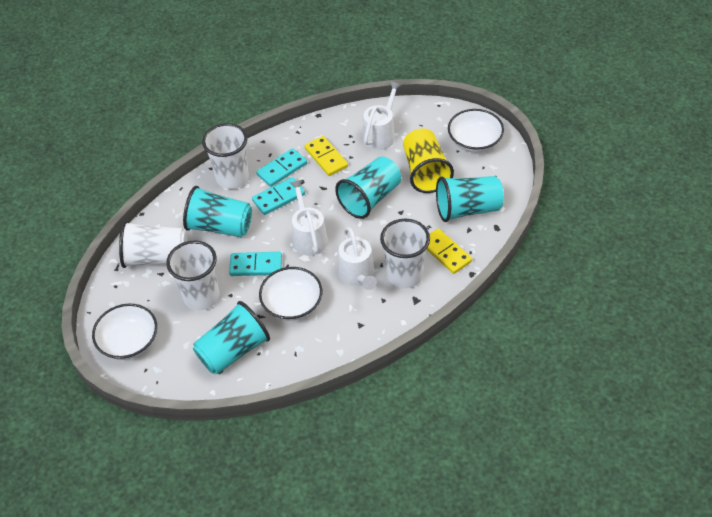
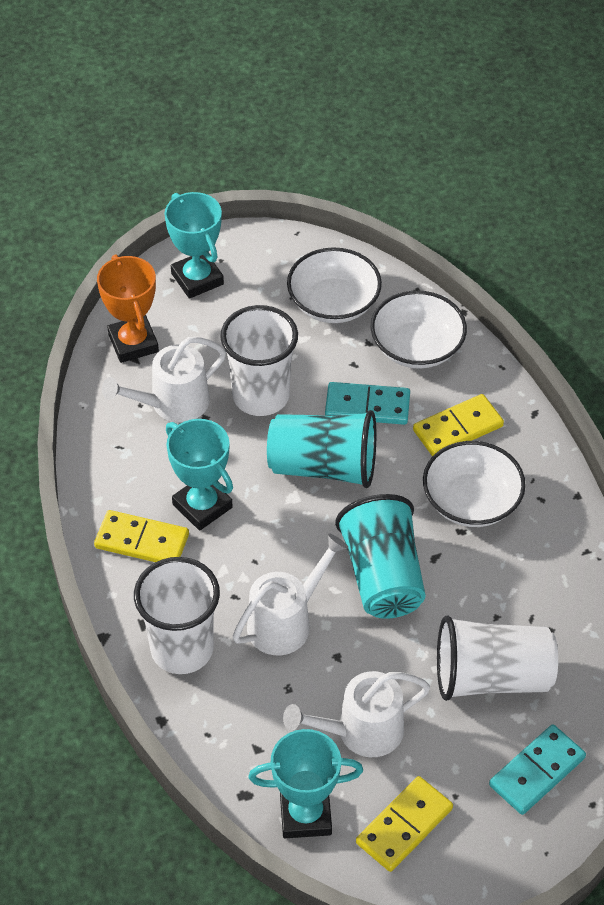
orange trophy: none = 0 -> [97,254,159,363] = 1
turquoise cup: [183,186,252,237] [193,301,270,374] [335,156,401,219] [436,176,504,222] = 4 -> [267,410,376,488] [335,494,426,619] = 2
turquoise domino: [229,252,282,276] [252,177,305,215] [256,148,307,187] = 3 -> [325,382,410,425] [489,724,586,815] = 2
turquoise trophy: none = 0 -> [165,192,224,299] [166,419,233,531] [248,729,363,838] = 3
white cup: [119,221,187,268] [166,240,219,310] [202,123,249,189] [380,219,430,288] = 4 -> [134,557,220,674] [220,305,298,416] [437,615,558,701] = 3
yellow cup: [403,128,454,193] = 1 -> none = 0
yellow domino: [305,136,348,176] [426,229,472,274] = 2 -> [94,510,189,562] [356,776,453,872] [413,394,504,456] = 3

